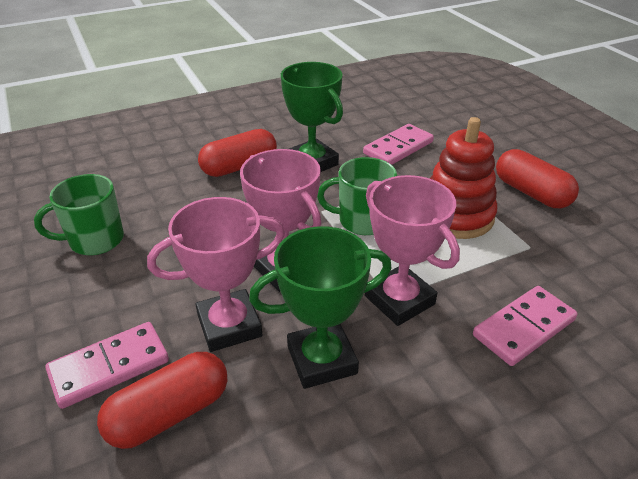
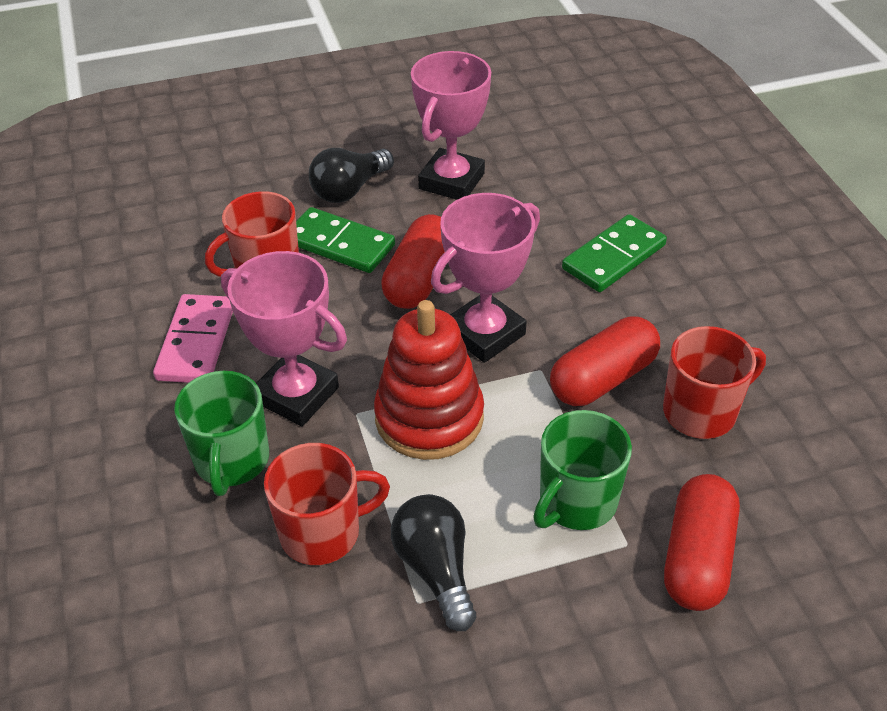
black light bulb: none = 0 -> [309,148,394,203] [391,494,476,631] = 2
green domino: none = 0 -> [296,207,395,273] [562,214,667,292] = 2
green trophy: [249,226,392,389] [281,62,343,172] = 2 -> none = 0
pink domino: [45,322,169,409] [363,124,434,165] [473,286,578,366] = 3 -> [153,294,233,383] = 1
red mug: none = 0 -> [205,191,299,277] [264,443,390,565] [663,326,766,439] = 3

